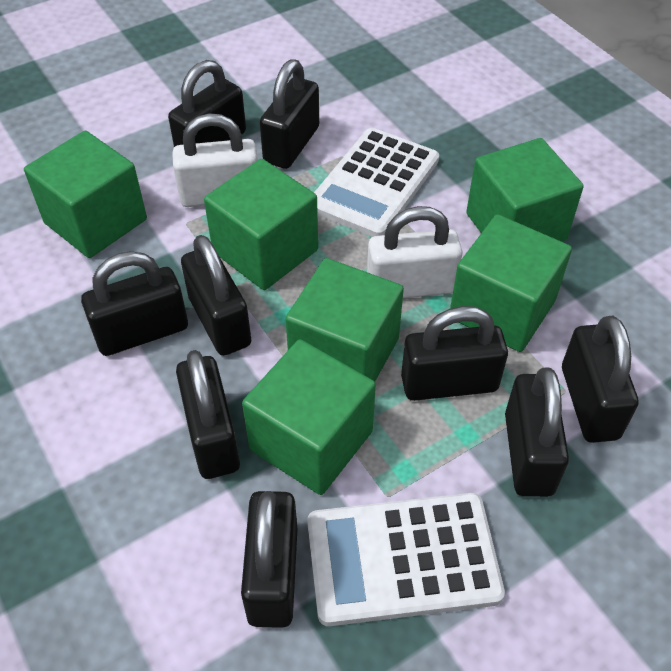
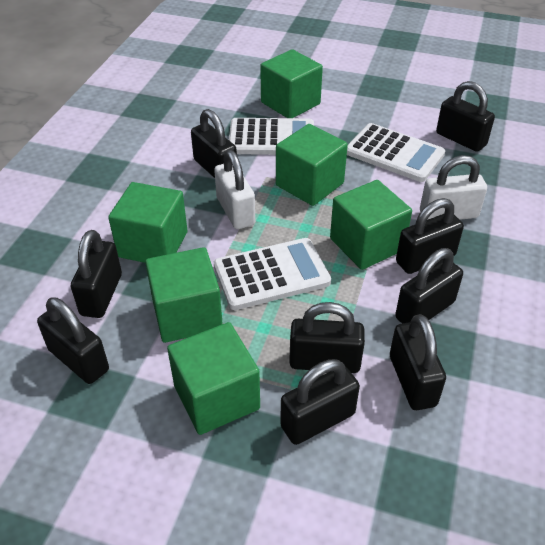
white calculator: [307,493,505,626] [314,128,439,237] = 2 -> [214,238,331,310] [229,118,314,155] [347,123,445,182] = 3

